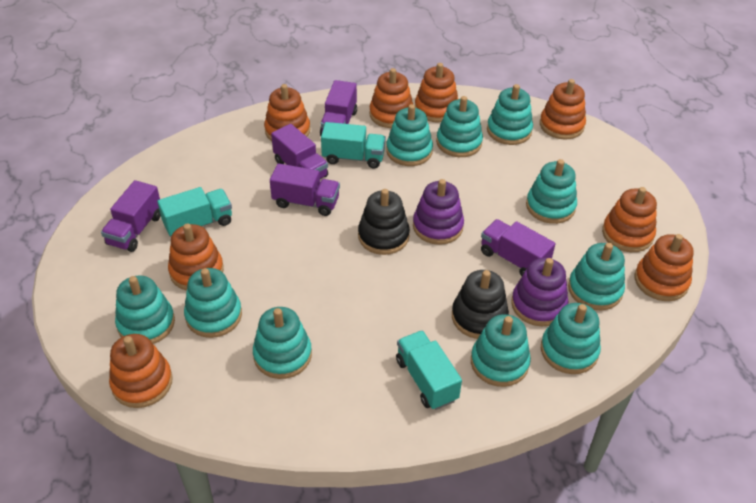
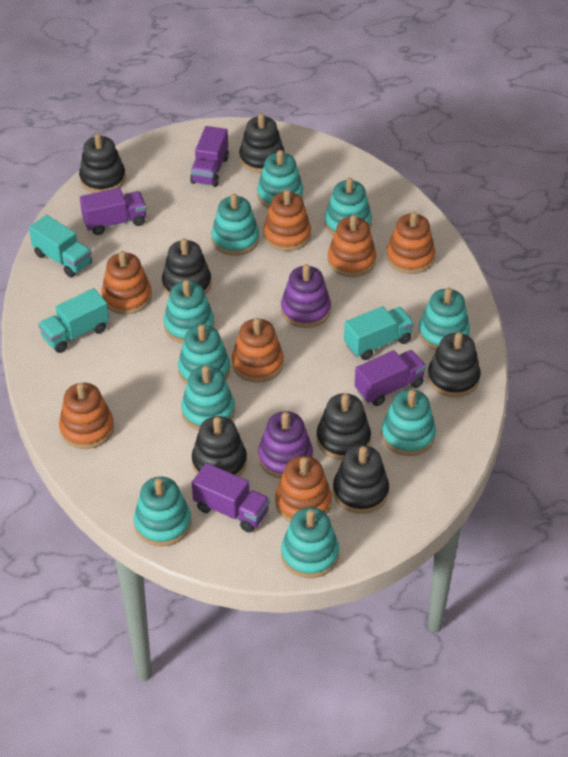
black stacking toy: [358,189,410,255] [452,270,509,339] = 2 -> [79,133,126,193] [162,238,212,296] [192,416,247,477] [239,113,284,173] [316,393,371,460] [333,445,389,514] [428,332,481,398] = 7
orange stacking toy: [109,334,173,408] [168,223,224,291] [264,84,310,141] [369,68,413,128] [415,63,458,122] [540,79,586,139] [602,187,657,252] [635,234,694,301] = 8 -> [59,383,114,449] [101,251,152,314] [232,318,284,383] [263,189,311,251] [275,456,332,522] [328,215,376,277] [386,212,435,274] = 7
purple truck: [101,180,161,252] [270,163,340,216] [271,124,328,179] [320,80,357,136] [481,219,555,276] = 5 -> [80,188,146,235] [190,126,229,187] [192,463,270,533] [355,350,426,406] = 4

